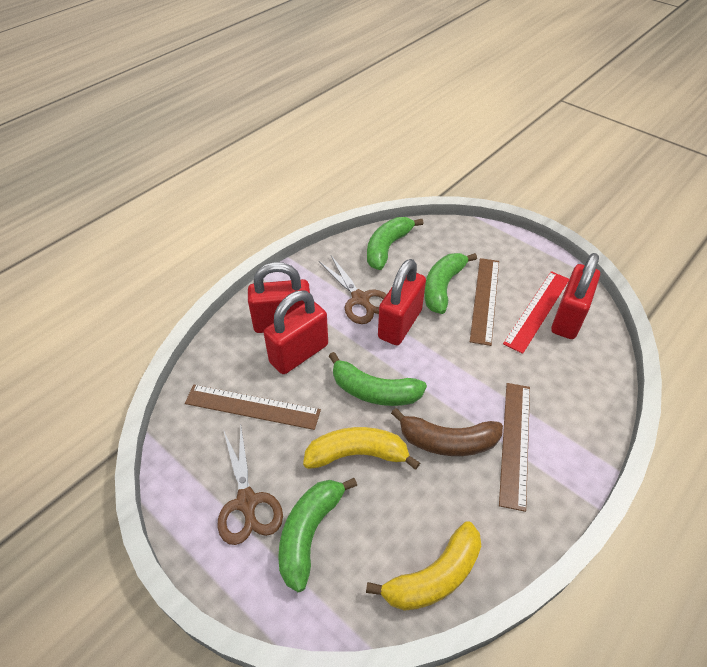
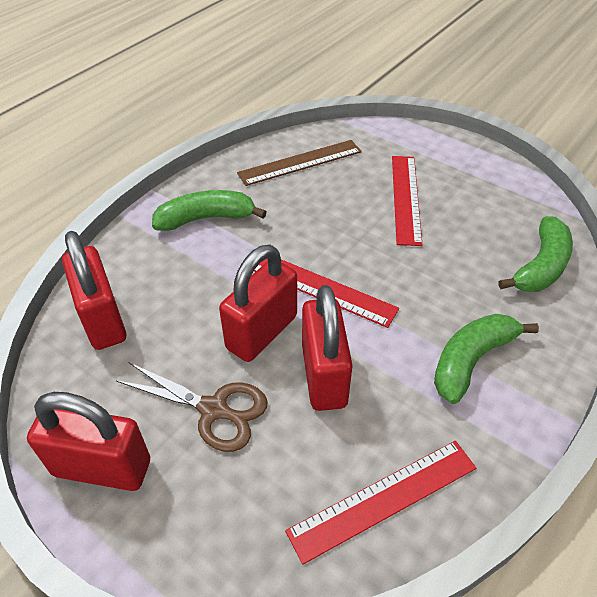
brown banana: [391,408,503,456] = 1 -> none = 0
brown ruler: [185,385,321,430] [470,258,499,346] [499,383,530,512] = 3 -> [237,140,362,186] = 1
brown scissors: [218,427,283,545] [319,256,387,324] = 2 -> [116,362,268,452] = 1
green banana: [278,478,357,592] [329,352,427,406] [367,217,424,270] [424,253,477,314] = 4 -> [152,190,267,231] [434,314,539,404] [499,216,573,292] = 3
red ruler: [503,271,569,354] = 1 -> [254,258,399,328] [285,441,476,565] [392,156,422,246] = 3
yellow banana: [303,427,420,470] [366,521,481,611] = 2 -> none = 0

